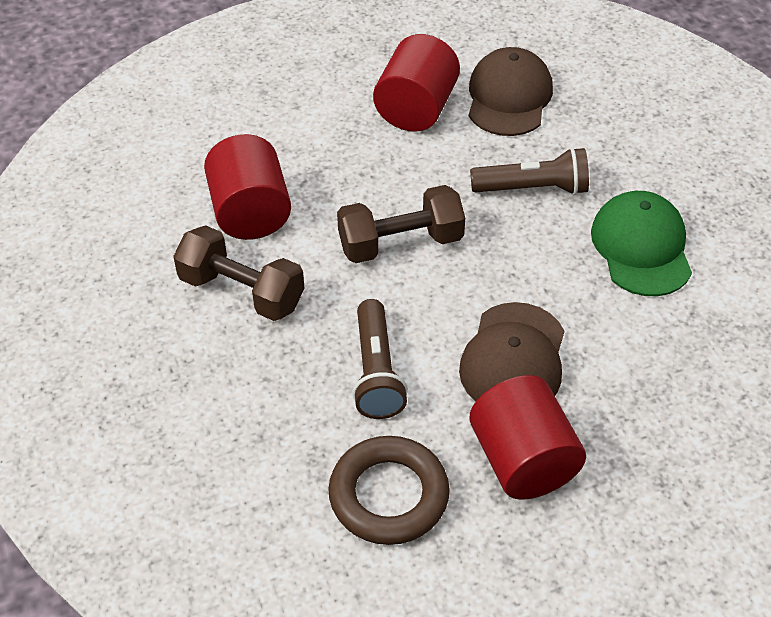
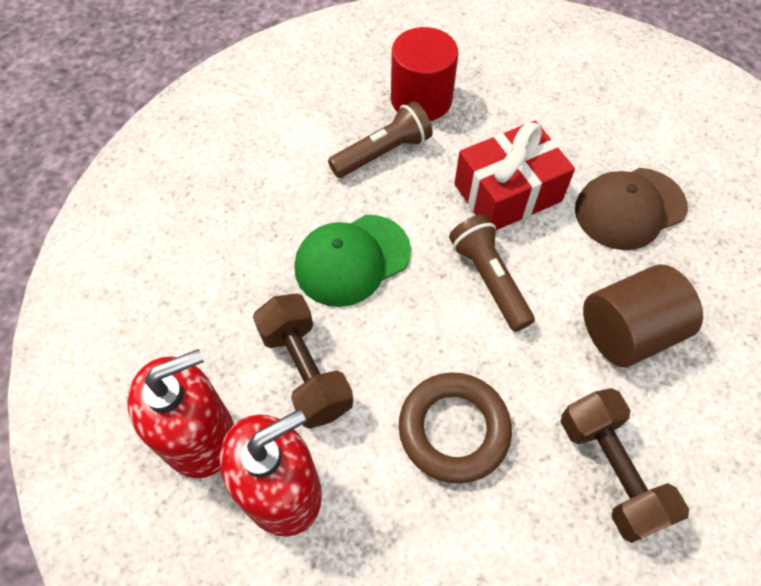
brown cap: [459,302,564,401] [469,47,553,136] = 2 -> [575,168,687,250] = 1
brown cylinder: none = 0 -> [583,264,703,367] = 1
red cylinder: [204,134,291,240] [373,34,460,132] [469,375,586,500] = 3 -> [391,27,458,121] = 1
red gift: none = 0 -> [454,121,575,230] = 1
red soap dispenser: none = 0 -> [127,349,234,478] [220,409,322,537] = 2

